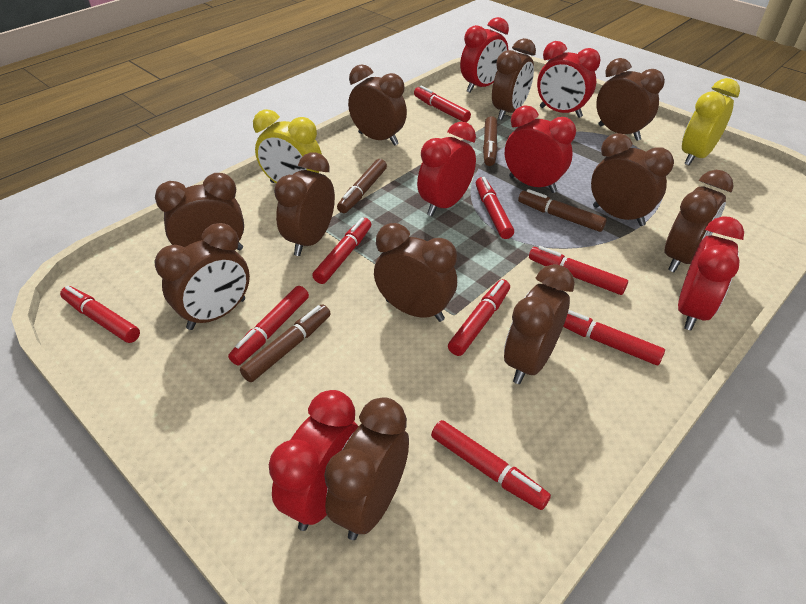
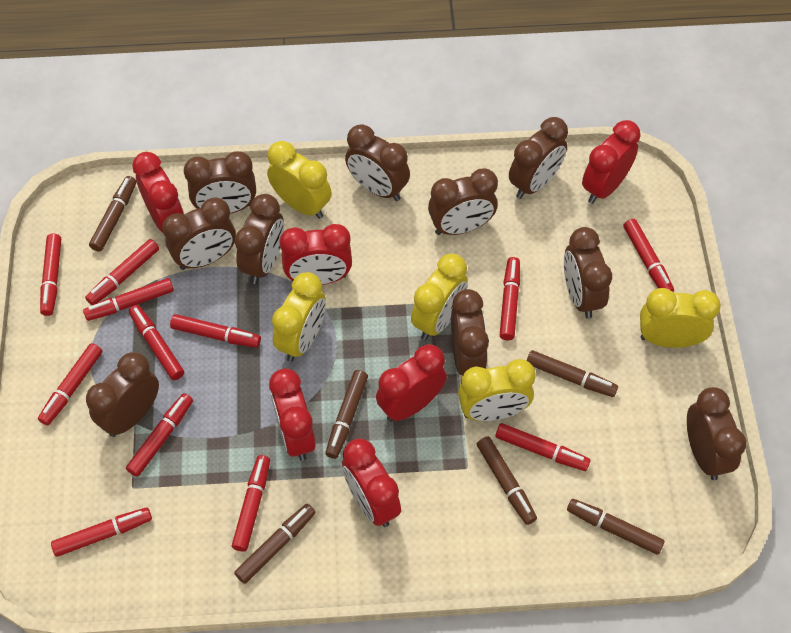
brown clock: [155,173,244,250] [155,223,250,330] [274,152,335,256] [324,397,409,540] [348,65,407,146] [374,223,457,322] [492,38,536,120] [504,264,575,384] [591,133,674,226] [596,58,665,141] [665,170,734,272] = 11 -> [86,352,159,437] [162,197,236,270] [184,151,256,214] [235,194,284,284] [345,124,410,201] [428,168,498,235] [451,289,489,375] [509,117,568,199] [564,227,612,319] [687,387,746,480] = 10
brown marker: [240,305,331,382] [337,159,387,213] [483,116,498,166] [518,189,607,232] = 4 -> [89,176,136,252] [234,504,316,584] [325,370,368,459] [477,436,537,525] [527,350,618,397] [567,499,665,555] = 6
red marker: [60,286,140,343] [228,286,309,365] [312,218,371,284] [414,86,471,122] [431,420,551,510] [448,279,510,356] [476,177,514,239] [529,246,628,295] [563,310,665,365] = 9 -> [38,343,102,426] [40,233,61,316] [51,507,152,557] [83,278,174,321] [85,239,159,305] [126,393,193,477] [129,305,184,380] [170,314,261,348] [232,455,270,551] [496,423,591,471] [500,257,520,340] [624,219,674,292] = 12
yellow clock: [253,110,322,183] [682,78,740,166] = 2 -> [267,141,331,219] [272,272,326,362] [411,254,468,340] [458,359,536,421] [640,288,721,348] = 5

